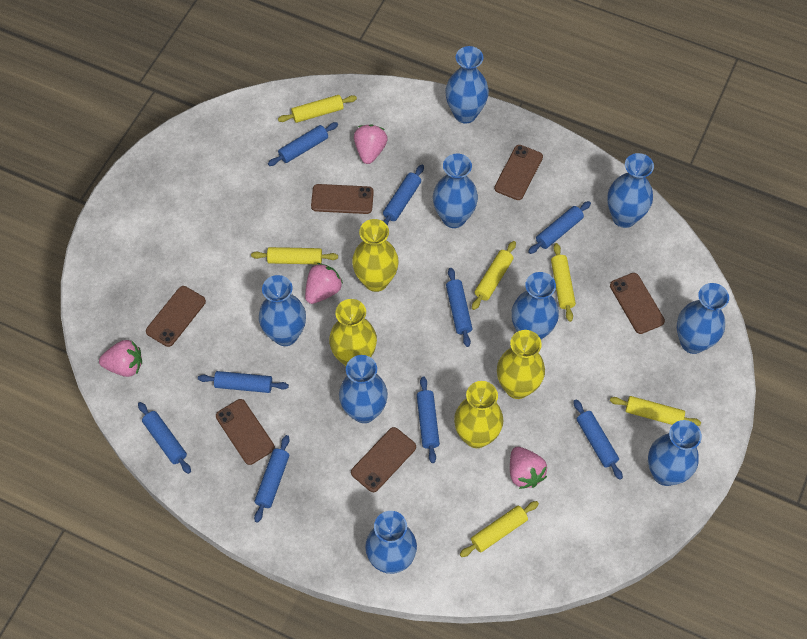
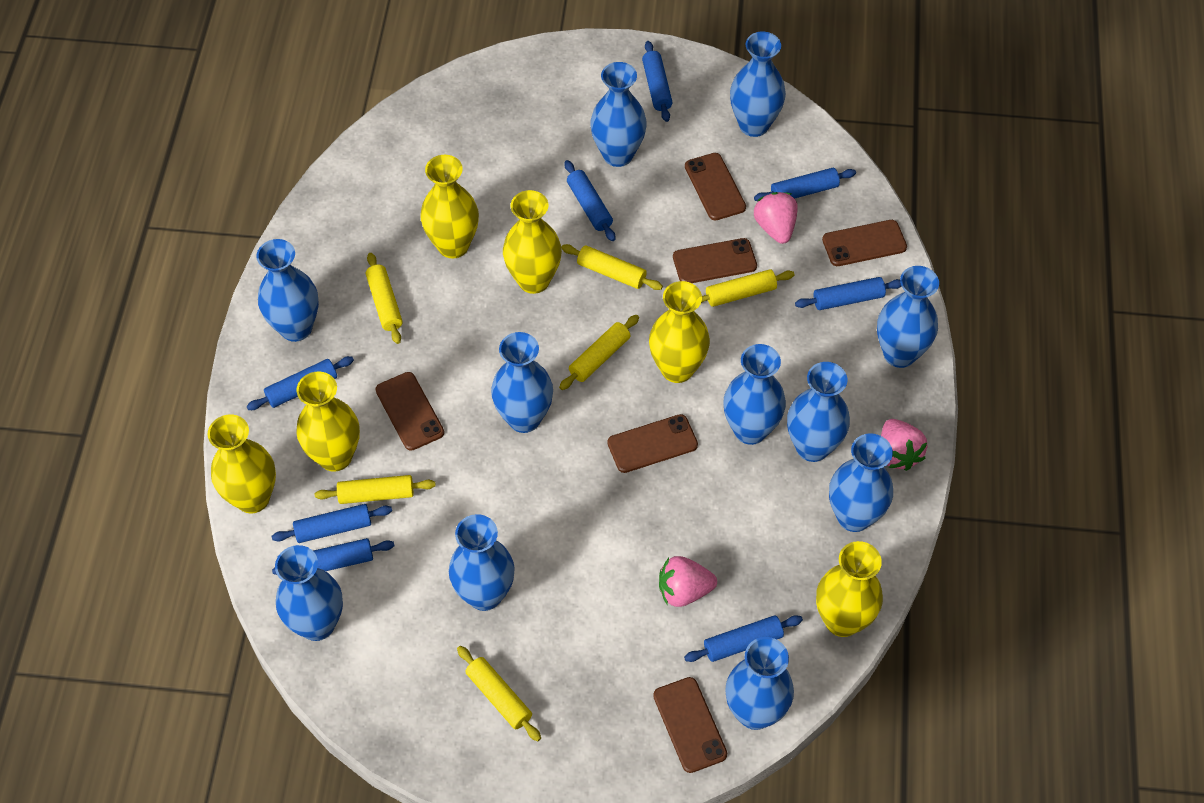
blue rolling pin: [138,402,191,474] [198,371,289,393] [254,435,290,523] [268,122,338,166] [383,165,424,226] [417,377,440,463] [446,268,472,347] [528,201,591,254] [573,399,623,480] = 9 -> [246,356,354,410] [272,504,392,543] [272,538,395,575] [565,160,615,241] [642,41,673,122] [684,615,803,662] [754,168,856,201] [795,277,901,310] = 8
blue vase: [259,275,306,346] [339,355,388,423] [365,511,417,574] [433,154,478,228] [445,46,489,124] [512,272,559,339] [607,153,654,228] [648,420,702,486] [677,283,729,354] = 9 -> [256,239,319,342] [275,545,343,641] [449,514,515,611] [491,332,553,433] [590,62,647,167] [724,344,786,445] [725,637,794,730] [730,32,786,137] [787,362,850,462] [829,433,893,532] [877,266,939,368] = 11
pink strawberry: [99,340,142,377] [305,263,343,304] [354,125,388,164] [510,447,547,489] = 4 -> [659,556,717,607] [754,192,798,244] [881,419,928,471] = 3
yellow vase: [329,299,377,366] [352,219,399,292] [454,381,503,448] [497,330,545,399] = 4 -> [208,414,276,513] [296,372,360,472] [420,155,479,259] [503,190,562,294] [649,281,710,383] [816,541,883,637] = 6

